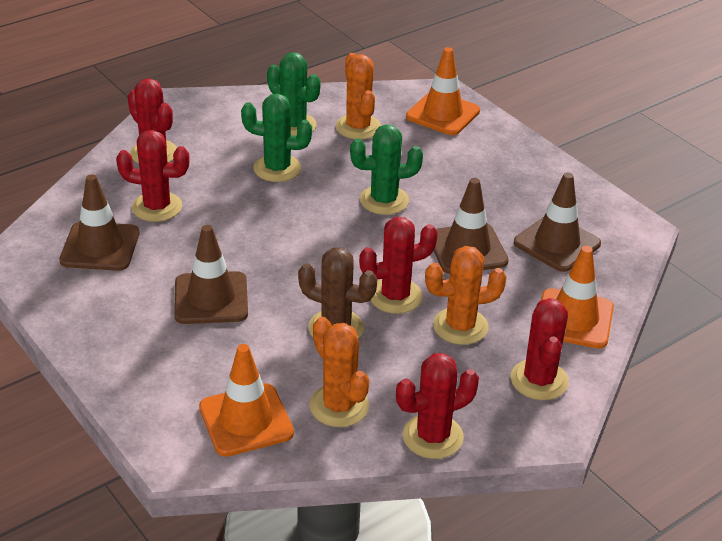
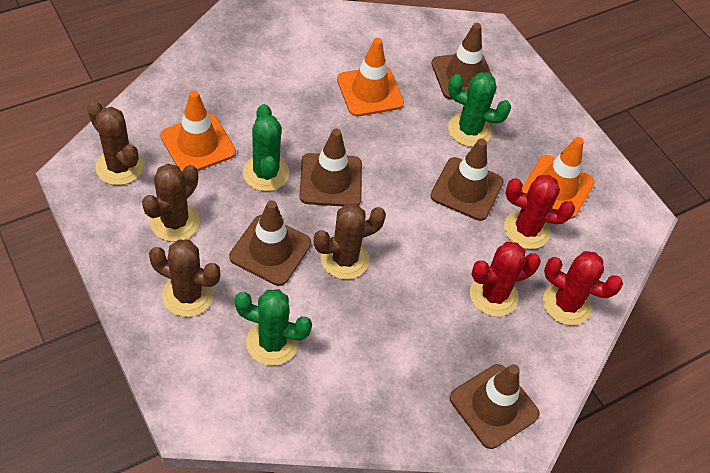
brown cactus: [298,248,377,339] = 1 -> [87,101,144,185] [142,164,200,242] [149,239,220,317] [314,203,386,280] = 4
brown traffic cone: [59,174,139,271] [174,225,248,324] [433,178,509,274] [514,172,601,272] = 4 -> [229,200,311,286] [299,129,362,206] [430,138,504,221] [432,23,497,99] [450,364,540,449] = 5
orange cactus: [309,317,369,427] [336,53,381,139] [425,246,507,345] = 3 -> none = 0
red cactus: [116,130,190,222] [128,79,177,164] [359,217,438,314] [396,353,479,459] [511,298,569,400] = 5 -> [470,242,541,317] [504,175,575,249] [543,251,623,326] = 3

